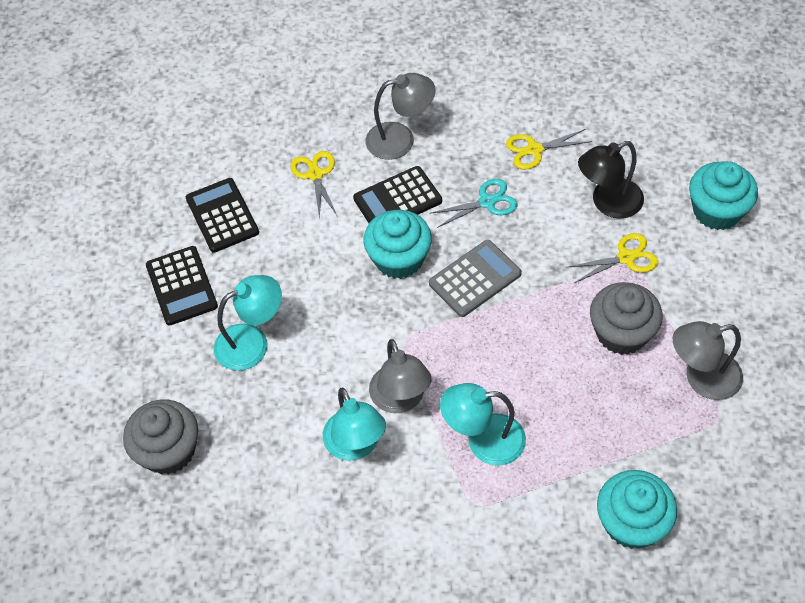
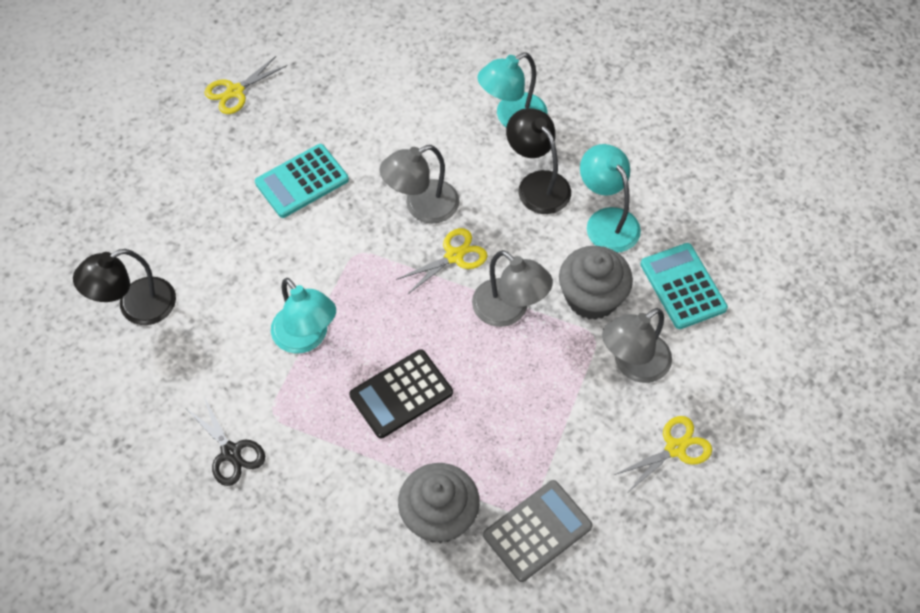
black calculator: [146,246,218,326] [186,178,259,253] [353,166,442,223] = 3 -> [349,349,453,438] = 1
black lamp: [578,141,644,219] = 1 -> [73,249,176,325] [506,108,571,214] = 2
black scissors: none = 0 -> [186,397,265,486] = 1
turquoise calculator: none = 0 -> [255,144,349,218] [640,243,728,329] = 2
turquoise cupcake: [363,210,432,279] [597,470,677,549] [689,161,758,230] = 3 -> none = 0
turquoise scissors: [431,179,517,228] = 1 -> none = 0

